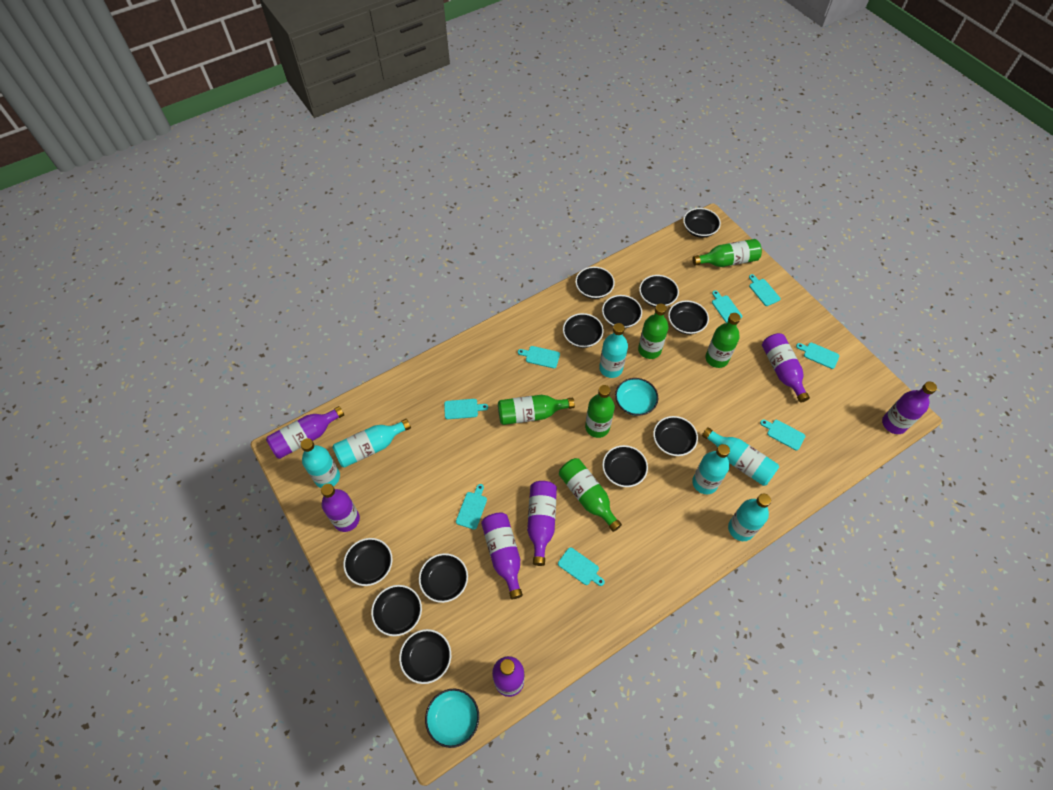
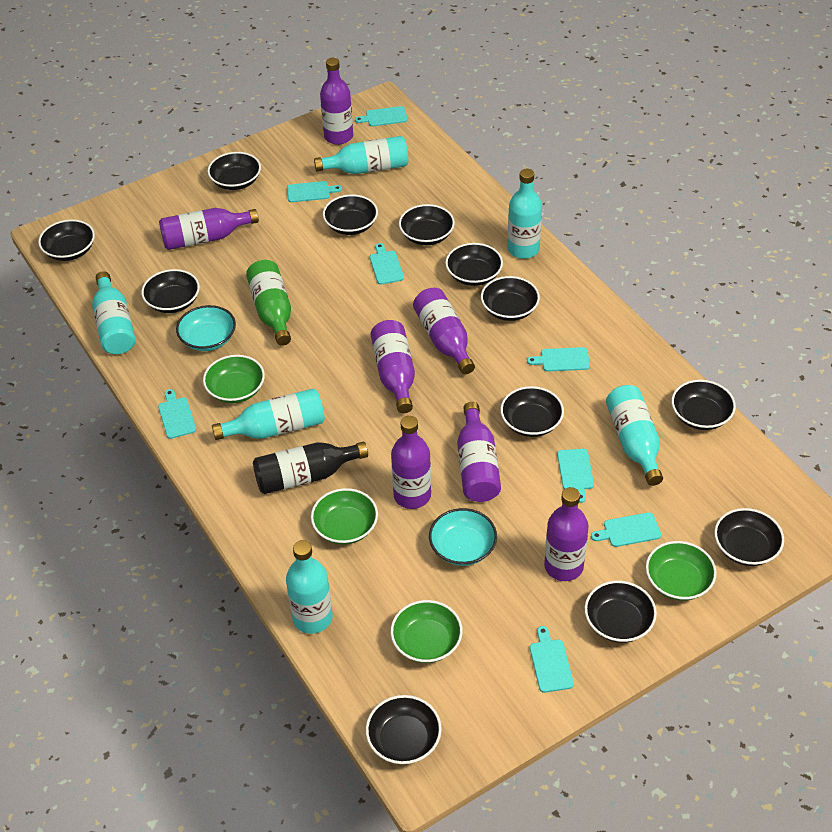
black bottle: none = 0 -> [253,442,368,494] = 1
green bottle: [498,395,575,425] [559,458,622,532] [585,385,615,438] [638,304,668,359] [692,239,762,267] [705,313,741,368] = 6 -> [246,260,291,346] = 1
green bowl: none = 0 -> [203,355,265,403] [311,488,378,544] [390,600,463,663] [646,541,717,601] = 4

